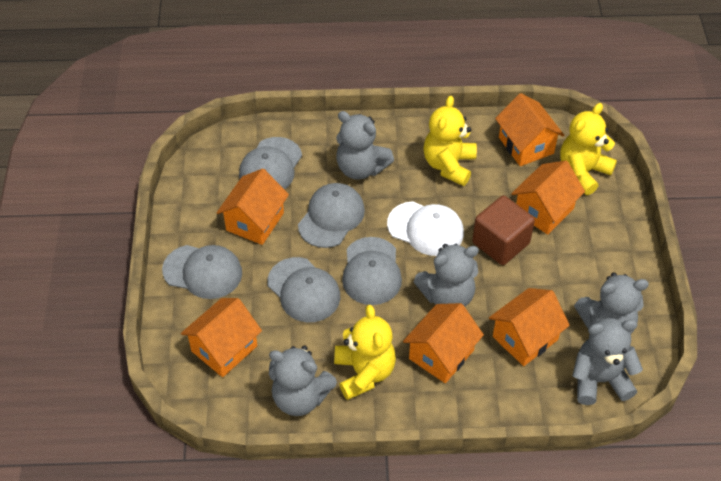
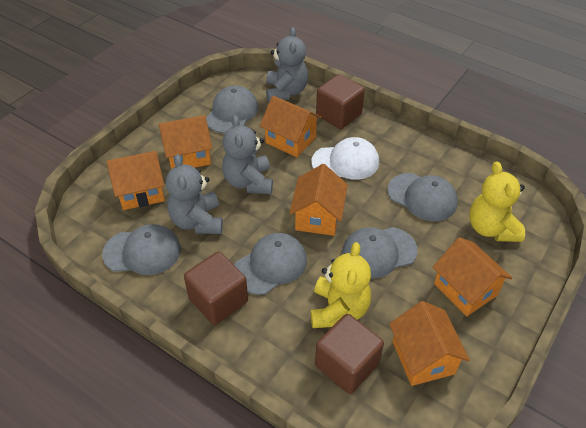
brown cube: [472,195,535,265] = 1 -> [184,252,248,325] [315,314,384,394] [316,74,365,129] = 3
grey teddy bear: [269,345,337,416] [336,111,394,180] [413,244,479,307] [572,318,643,405] [574,272,649,334] = 5 -> [166,154,223,234] [222,115,273,194] [266,27,308,102] = 3
yellow teddy bear: [334,305,396,400] [423,96,477,186] [560,103,617,195] = 3 -> [311,242,371,328] [469,161,525,242] = 2

